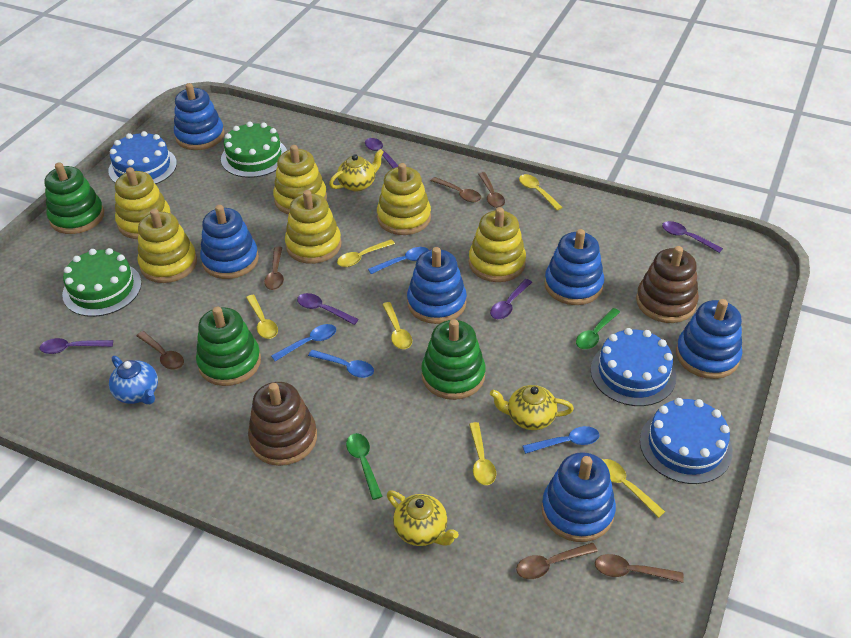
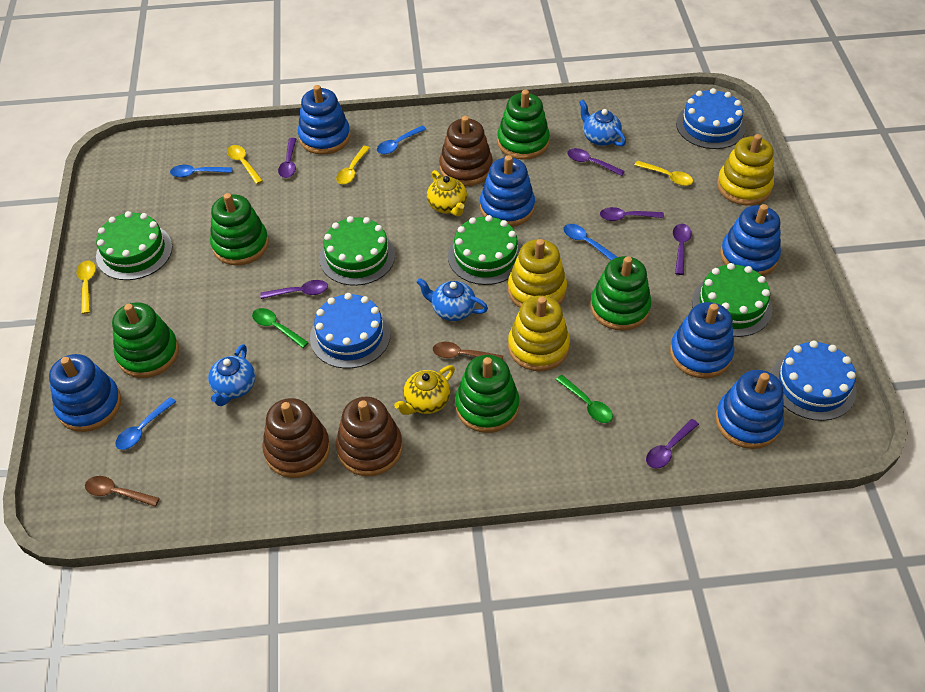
blue teapot: [109,356,158,404] = 1 -> [208,344,255,406] [417,278,488,321] [579,100,626,146] = 3
brown spoon: [136,331,184,370] [264,247,284,290] [431,177,481,202] [478,172,505,208] [516,543,598,579] [595,554,684,583] = 6 -> [85,476,160,507] [433,342,503,359] = 2
brown stacking toy: [248,382,317,466] [636,246,699,323] = 2 -> [262,398,330,478] [336,397,403,476] [439,116,493,186] = 3
green cake: [62,248,142,317] [221,122,287,178] = 2 -> [96,211,172,280] [319,216,395,286] [448,215,521,285] [692,263,772,337] = 4
green stacking toy: [44,162,104,234] [196,306,261,386] [421,319,486,400] = 3 -> [112,302,179,378] [210,193,269,265] [455,355,520,433] [497,90,550,160] [590,256,652,331] = 5
purple spoon: [39,338,113,354] [297,293,359,325] [365,138,398,168] [490,279,532,319] [662,221,723,253] = 5 -> [260,280,328,299] [278,138,296,178] [567,148,625,176] [600,207,664,221] [646,419,699,469] [673,224,692,275] = 6
yellow spoon: [246,295,278,339] [337,239,395,267] [382,302,412,349] [469,422,496,485] [519,174,563,210] [602,459,665,518] = 6 -> [76,261,96,314] [227,145,263,184] [336,146,370,184] [634,160,693,186] = 4
yellow stacking toy: [115,167,171,239] [138,209,197,283] [273,145,327,215] [285,190,342,264] [377,163,431,235] [469,207,526,282] = 6 -> [508,239,567,308] [508,295,570,371] [717,134,774,205] = 3
yellow teapot: [329,149,384,191] [387,491,459,546] [490,385,574,430] = 3 -> [394,365,455,415] [427,170,467,216] = 2

